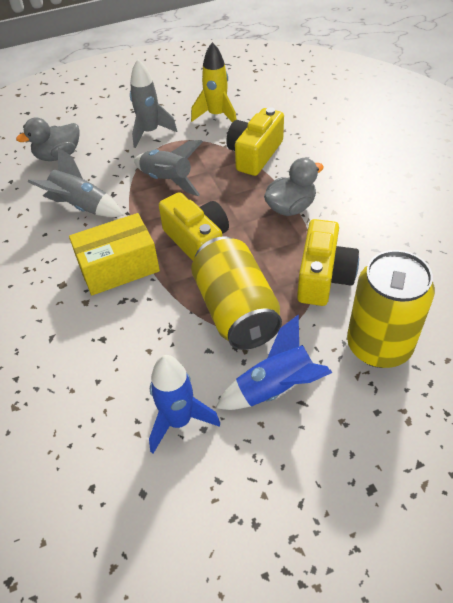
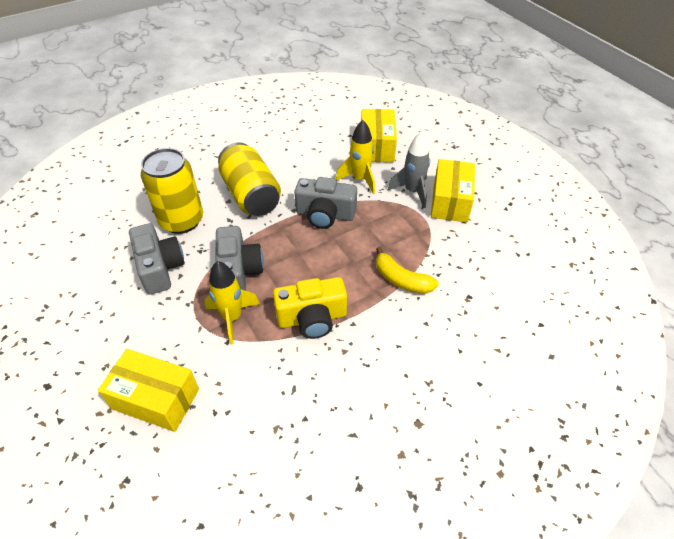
blue rocket: [149,355,220,453] [216,314,332,410] = 2 -> none = 0
grey camera: none = 0 -> [129,223,185,295] [215,226,264,291] [294,177,357,229] = 3
grey duck: [16,117,79,161] [264,158,324,216] = 2 -> none = 0
grey rocket: [28,147,124,217] [130,59,177,148] [134,140,203,196] = 3 -> [388,132,430,208] = 1
yellow banana: none = 0 -> [376,247,439,294] = 1
yellow box: [69,213,160,295] = 1 -> [98,349,199,432] [361,109,397,162] [431,159,475,222] = 3
yellow camera: [159,192,229,261] [226,107,284,176] [297,219,359,306] = 3 -> [273,277,347,339] = 1
yellow rocket: [191,42,237,122] = 1 -> [205,261,260,344] [336,120,375,194] = 2

